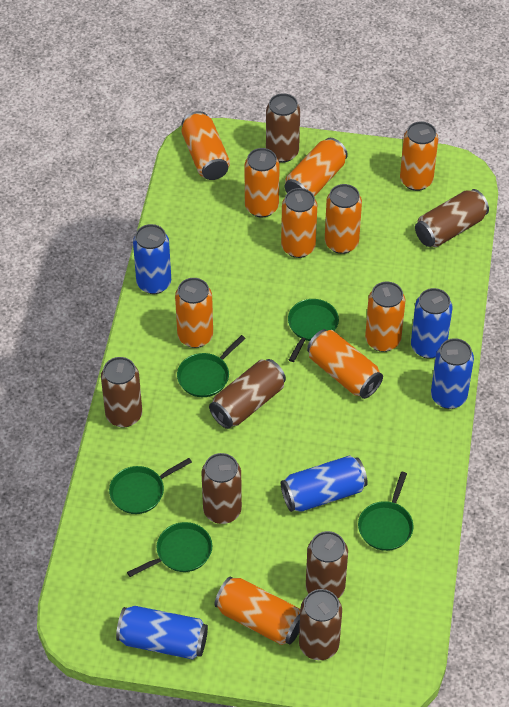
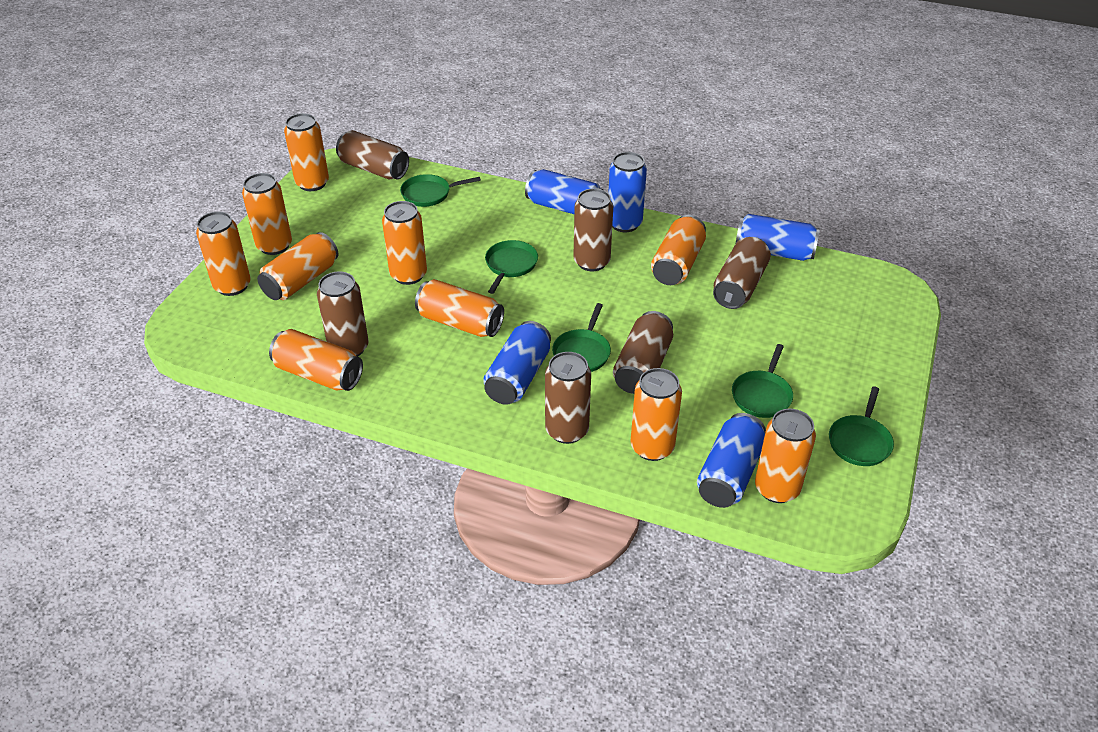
brown can: [101,357,142,428] [202,453,242,524] [209,359,286,429] [266,93,300,163] [299,589,342,660] [306,531,348,598] [415,189,489,247] = 7 -> [317,271,368,357] [336,130,409,180] [545,352,591,444] [573,188,613,271] [613,311,673,394] [713,237,771,309] = 6

